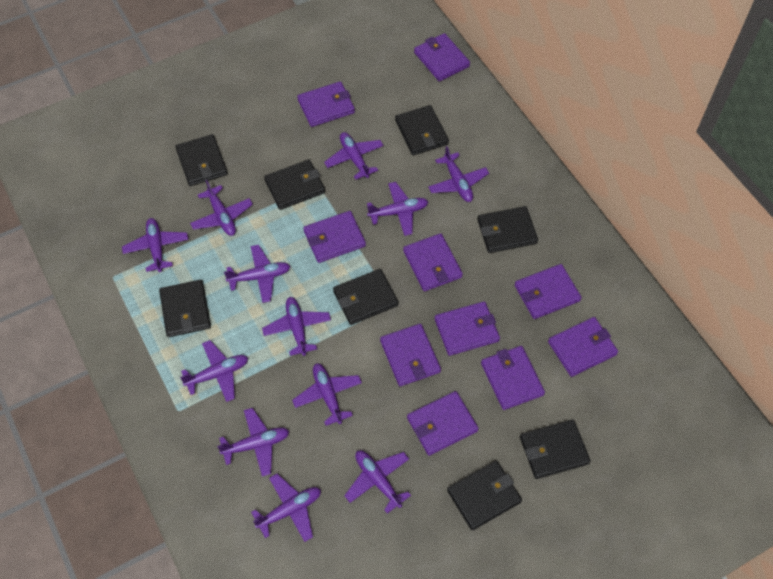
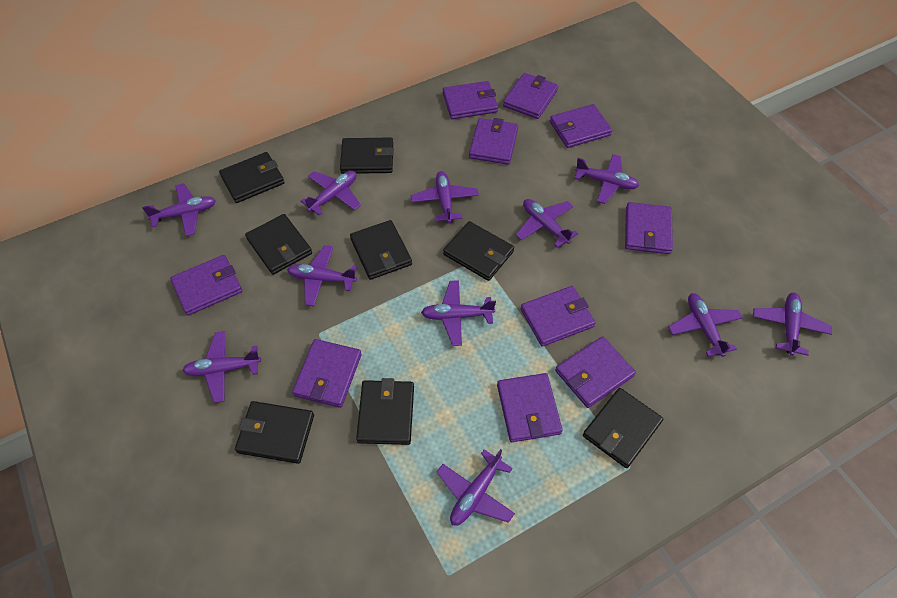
purple plane: [122,218,188,272] [180,340,248,402] [190,180,253,236] [217,408,289,477] [224,245,291,303] [251,474,321,542] [262,297,331,356] [292,363,362,426] [324,132,384,180] [344,450,411,513] [367,182,428,236] [428,146,489,202] = 12 -> [142,183,216,236] [182,331,261,403] [287,245,357,306] [301,171,361,216] [411,171,479,223] [421,280,496,346] [437,449,515,526] [516,199,578,248] [575,154,639,204] [668,293,742,357] [753,292,832,356] = 11

